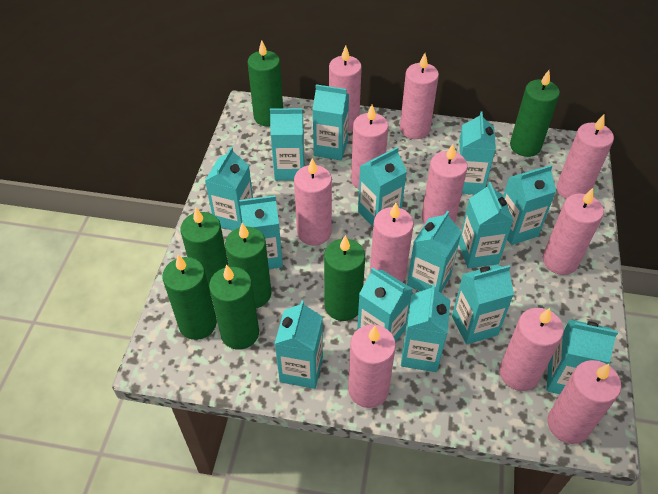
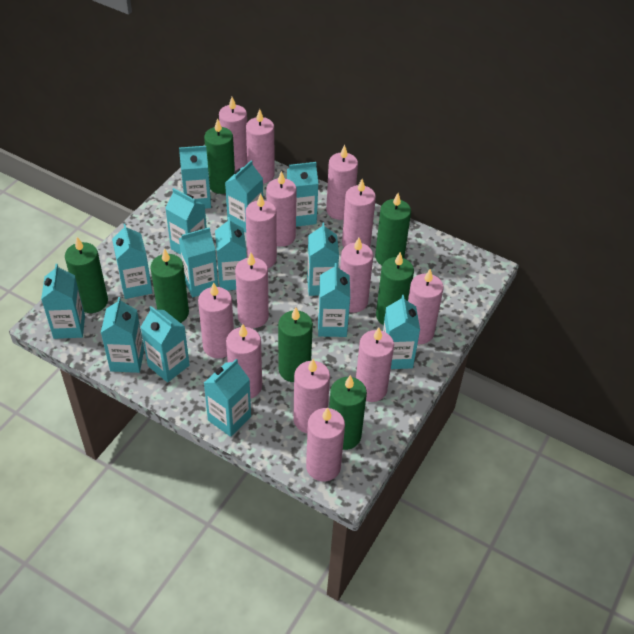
pink candle: [294,158,332,245] [329,45,362,131] [348,324,396,408] [351,104,388,189] [370,203,414,282] [400,53,439,139] [422,144,468,224] [499,308,564,391] [543,188,604,275] [547,360,621,444] [557,115,614,199] = 11 -> [198,282,234,358] [219,97,247,171] [226,324,262,399] [235,253,269,328] [245,193,277,268] [246,109,275,183] [266,171,297,247] [293,359,330,433] [306,407,345,481] [326,145,358,220] [340,238,373,313] [342,179,376,247] [356,328,394,402] [408,269,444,344] = 14

